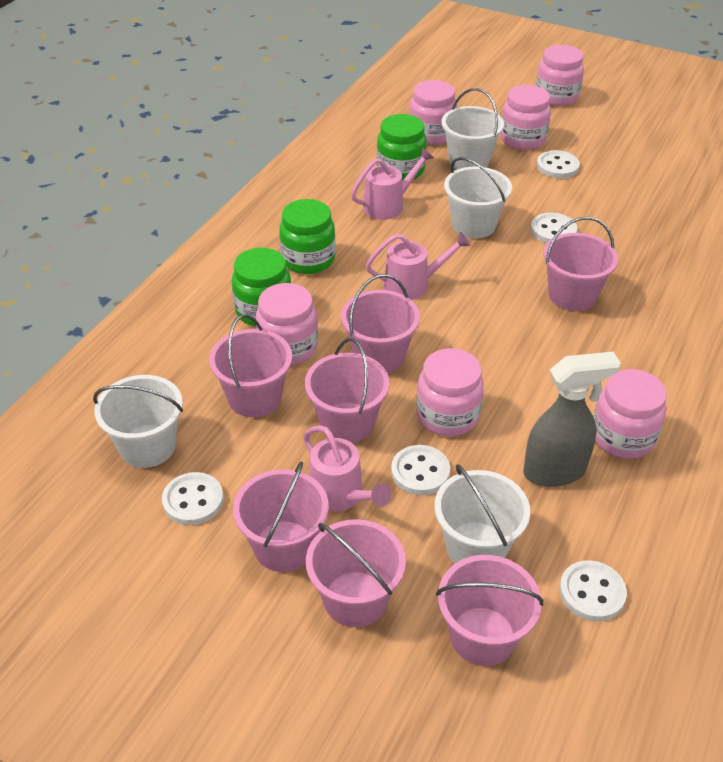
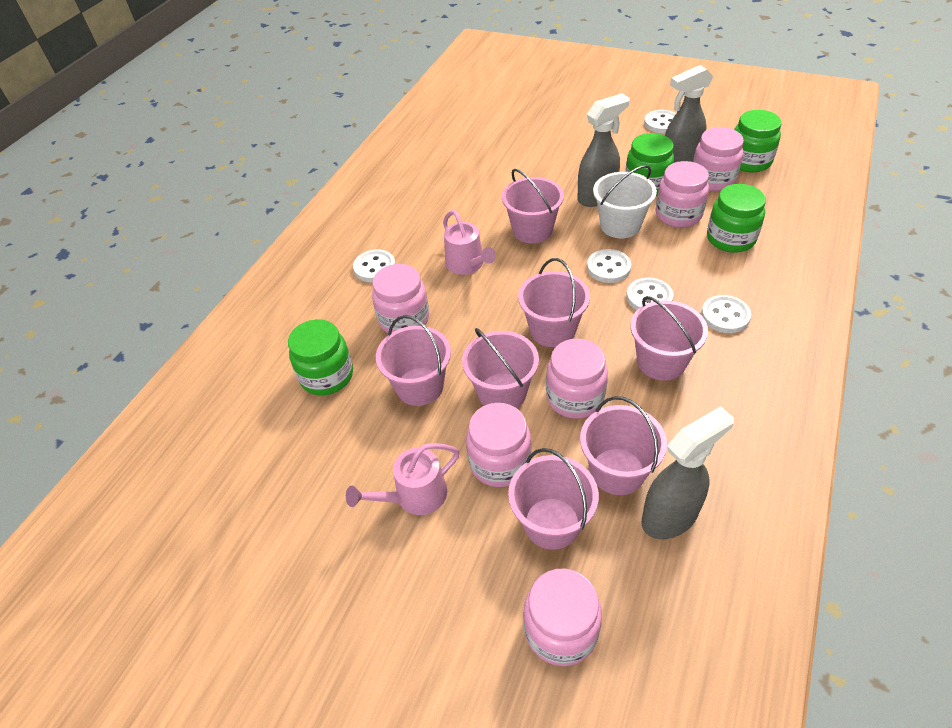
green jar: [232,248,291,326] [279,199,335,274] [377,114,427,181] = 3 -> [288,319,353,395] [625,133,674,196] [707,184,766,253] [734,110,782,172] = 4
grey spray bottle: [523,352,621,487] = 1 -> [577,94,630,207] [642,406,734,539] [665,65,713,163] = 3
pink watering can: [303,425,391,512] [351,147,434,220] [366,232,471,300] = 3 -> [346,443,460,515] [443,210,496,275] = 2
white bucket: [93,375,183,468] [434,464,530,563] [442,88,504,169] [444,157,512,238] = 4 -> [593,165,657,238] = 1

